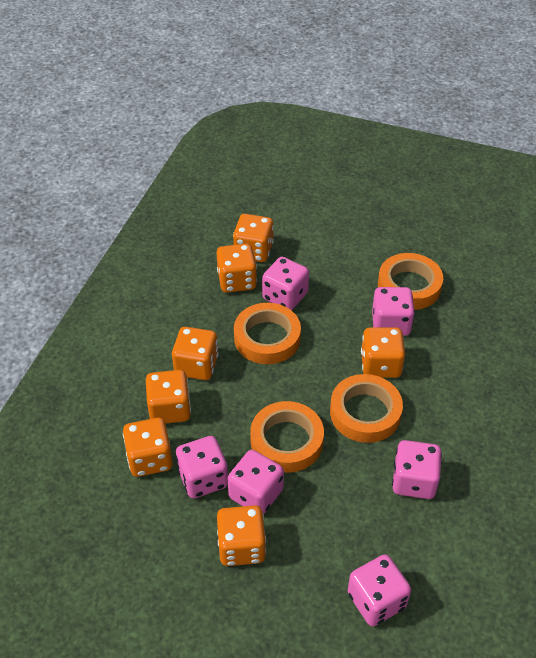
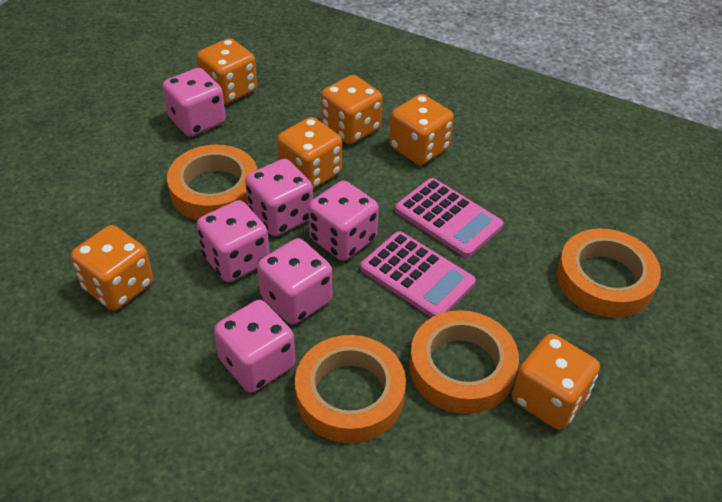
orange dice: [123,418,173,477] [146,370,191,424] [172,327,219,380] [217,244,257,293] [217,505,266,566] [233,214,274,262] [361,328,405,378] = 7 -> [71,225,153,311] [197,38,257,104] [277,117,342,189] [321,75,382,144] [389,94,454,165] [512,334,600,430] = 6
pink calculator: none = 0 -> [360,231,476,317] [395,178,503,258] = 2

